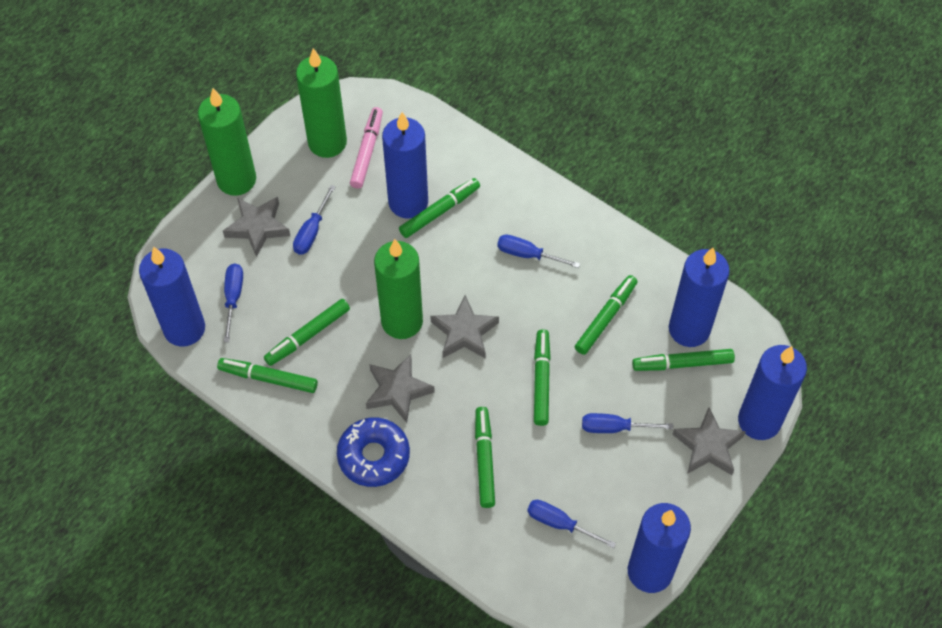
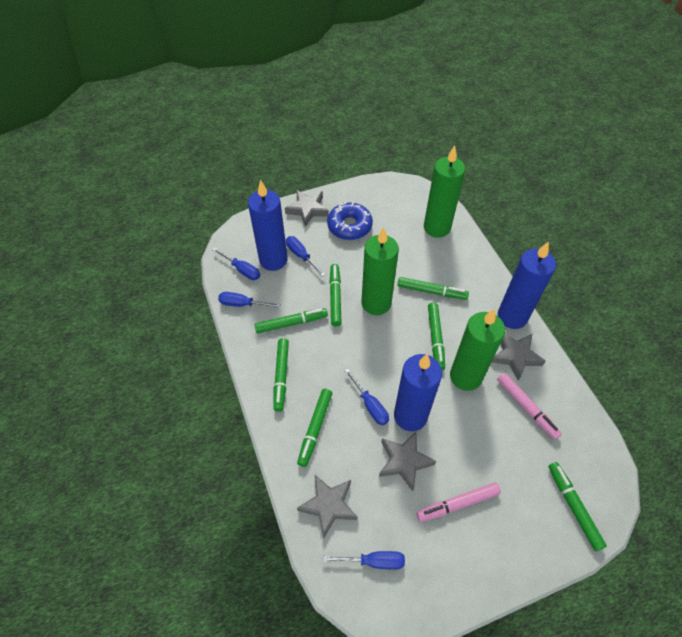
blue candle: [139,247,205,347] [382,112,428,218] [628,503,691,593] [669,248,730,347] [738,345,807,440] = 5 -> [248,180,288,271] [394,354,442,431] [498,241,556,329] = 3
pink marker: [350,107,383,189] = 1 -> [416,482,501,522] [497,373,562,440] = 2

